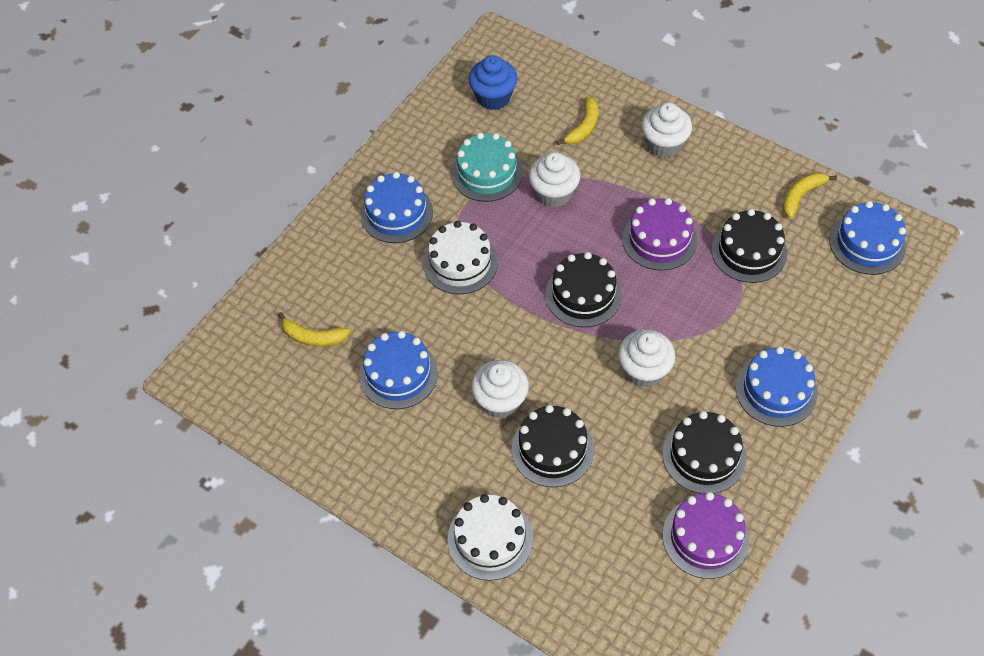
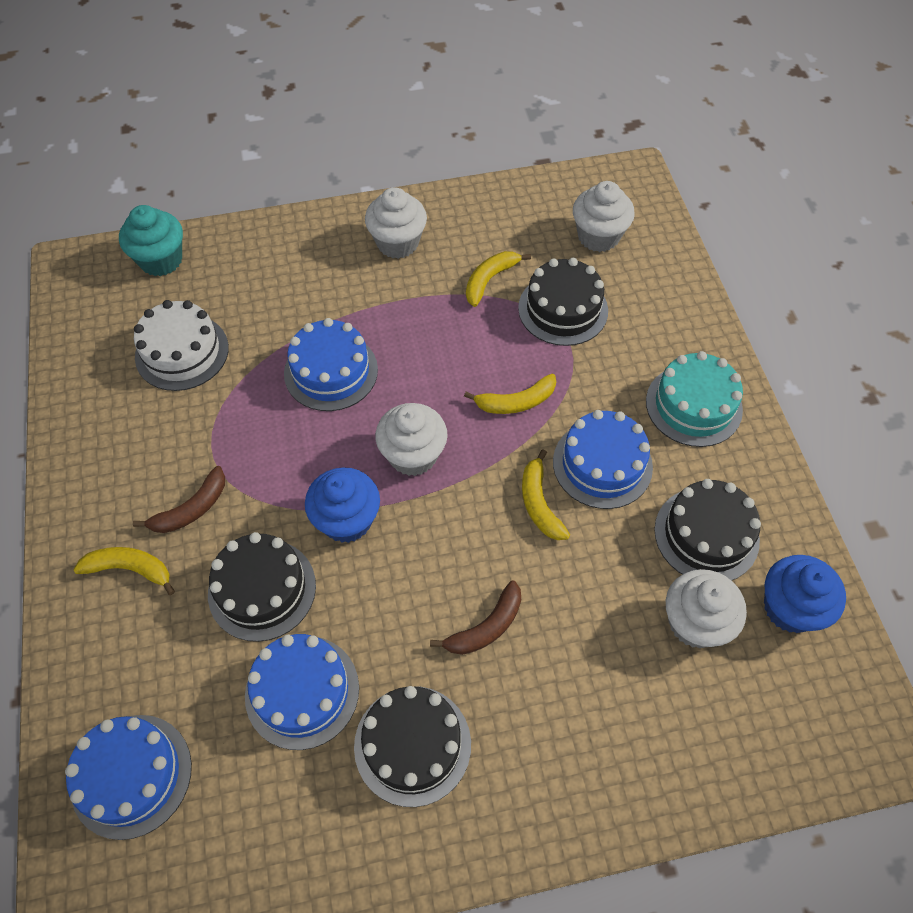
blue cupcake: [468,55,518,110] = 1 -> [305,467,380,543] [764,555,846,633] = 2
brown banana: none = 0 -> [133,466,225,533] [430,581,521,655] = 2
purple cake: [622,198,697,270] [662,492,749,579] = 2 -> none = 0
turquoise cupcake: none = 0 -> [119,205,183,276] = 1
white cake: [423,221,498,294] [448,494,533,581] = 2 -> [134,300,229,391] = 1
yellow banana: [278,312,350,346] [556,96,598,145] [783,172,837,218] = 3 -> [73,547,175,595] [464,374,556,414] [466,251,531,307] [522,449,570,540] = 4

